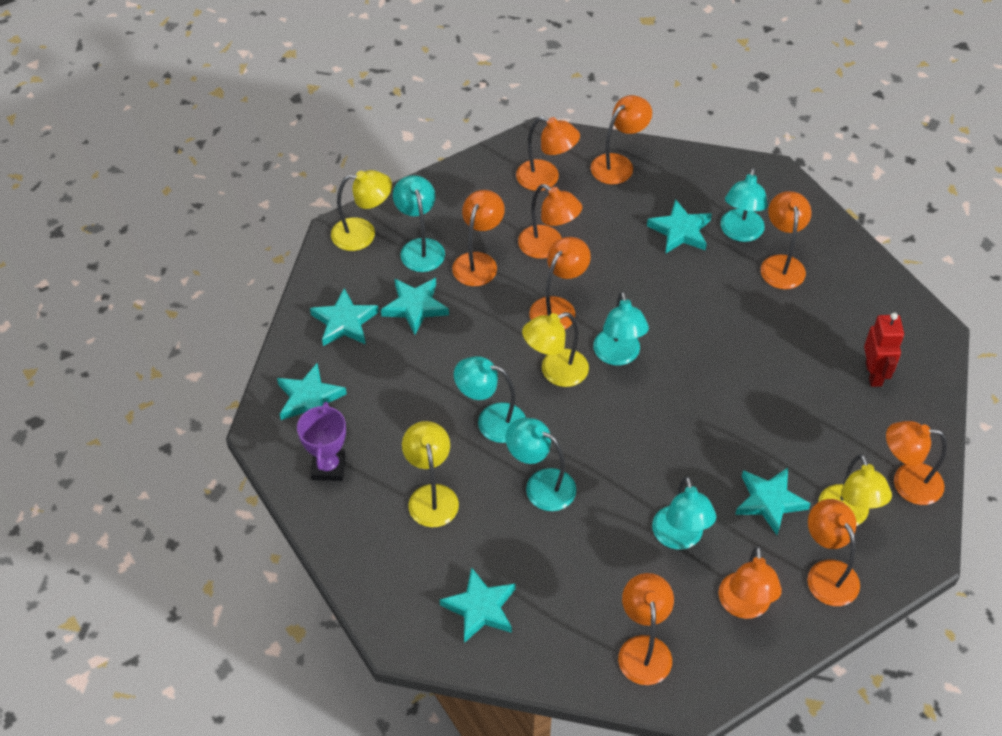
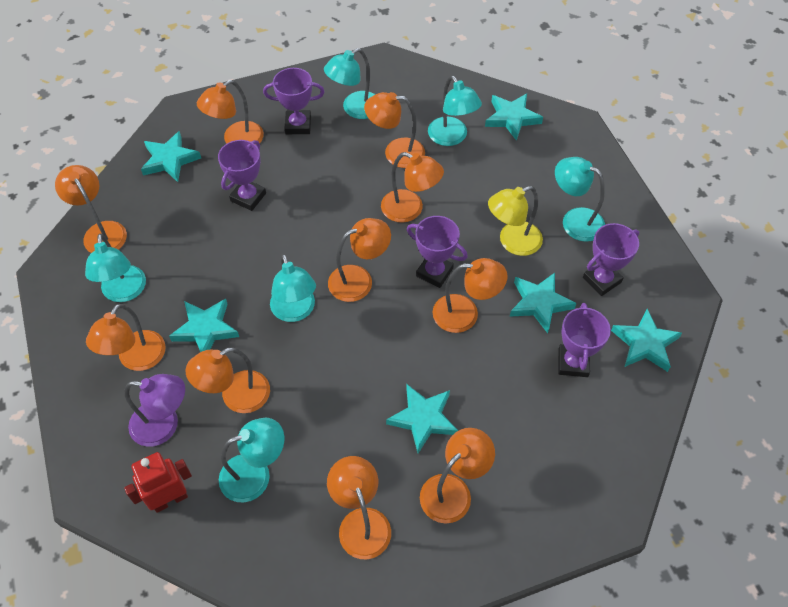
purple lamp: none = 0 -> [125,374,185,447] = 1
purple trophy: [297,402,346,481] = 1 -> [218,140,266,211] [263,68,325,134] [407,216,468,288] [558,303,611,377] [583,223,639,296] = 5
yellow lamp: [331,170,392,251] [402,421,459,527] [522,312,589,387] [818,454,892,526] = 4 -> [488,186,543,256] = 1

